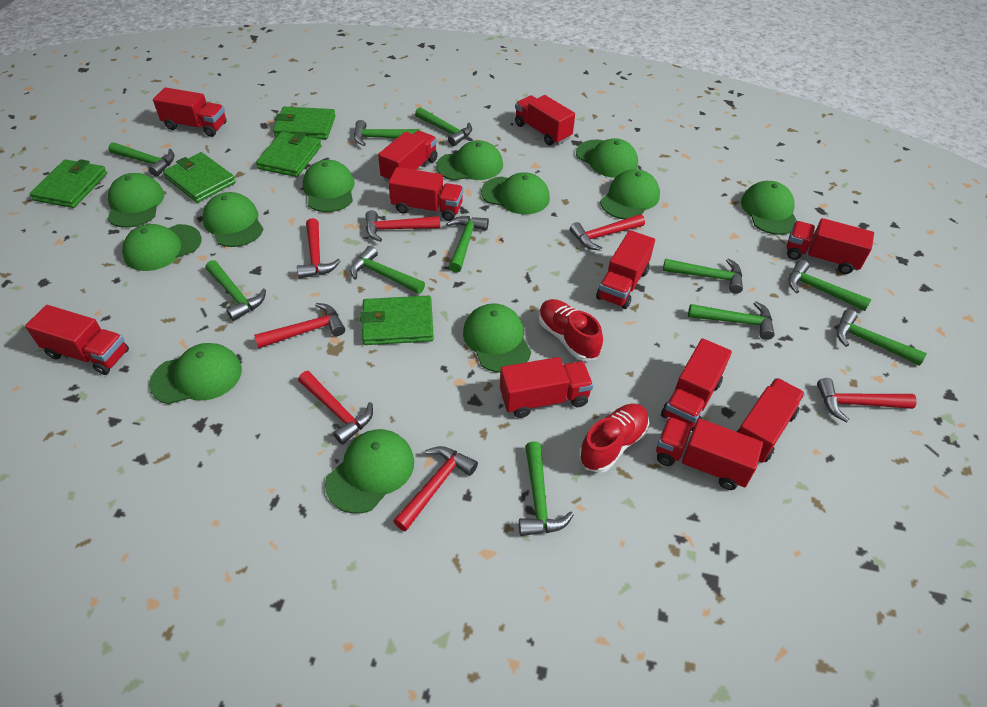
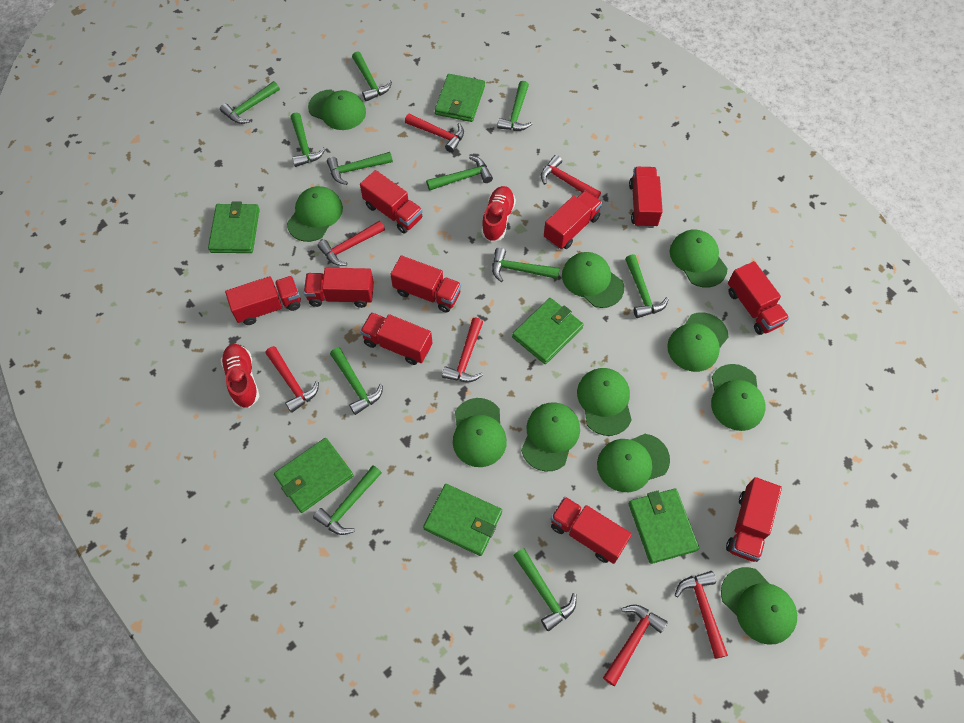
green cap: [108,173,164,228] [122,224,202,271] [149,343,242,404] [202,192,264,247] [303,160,355,212] [325,429,414,514] [436,140,503,181] [463,303,531,373] [481,172,550,214] [576,138,638,178] [600,169,660,219] [741,181,797,235] = 12 -> [287,186,343,242] [308,89,366,130] [453,398,507,467] [521,402,580,472] [562,252,624,308] [577,368,632,436] [597,434,670,492] [667,312,728,372] [670,230,727,287] [711,364,766,431] [721,567,797,645] = 11
green wallet: [29,159,107,208] [163,152,236,203] [256,131,322,177] [273,107,336,139] [360,296,434,345] = 5 -> [208,202,260,253] [274,438,354,513] [423,484,502,556] [435,74,485,122] [512,298,584,364] [629,488,699,564] = 6
red truck: [25,305,129,375] [153,87,227,137] [378,130,438,182] [388,167,463,221] [500,357,593,418] [515,95,575,146] [596,230,655,309] [656,417,763,490] [661,338,732,431] [736,378,805,463] [787,218,874,274] = 11 -> [225,276,301,325] [304,268,374,308] [360,170,422,234] [360,312,433,365] [390,256,461,313] [544,190,602,249] [551,497,632,564] [629,167,663,228] [726,477,782,562] [728,261,789,335] = 10

